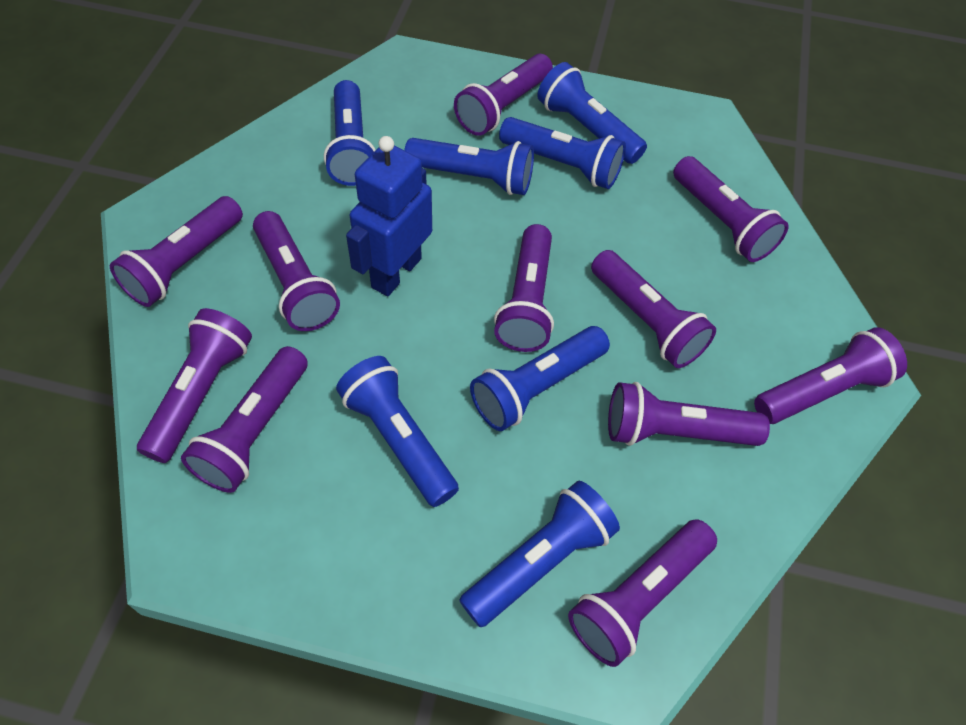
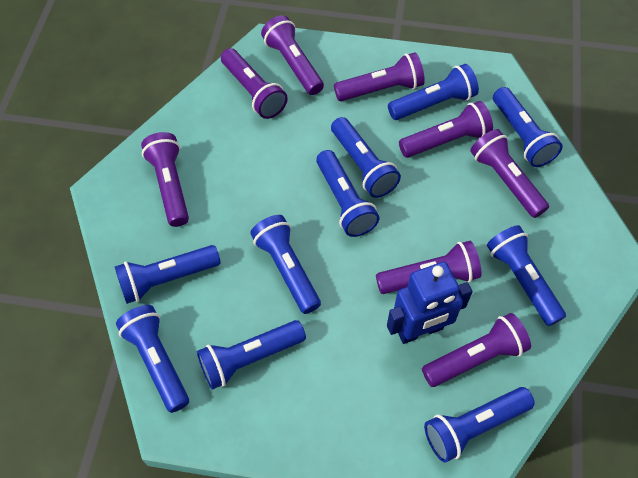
blue flashlight: [324,80,376,186] [336,356,459,507] [404,138,534,195] [459,481,620,627] [470,326,610,431] [499,117,626,189] [537,62,647,164] = 7 -> [114,245,221,304] [116,305,189,413] [197,320,306,390] [250,215,321,314] [316,150,380,237] [331,117,401,198] [388,64,479,120] [424,387,535,463] [487,225,566,326] [493,87,563,167] = 10
purple flashlight: [110,196,243,307] [137,308,252,463] [181,346,308,493] [253,211,340,331] [454,54,553,136] [494,224,554,352] [568,519,717,667] [591,250,716,368] [608,382,770,446] [673,156,789,262] [754,327,907,424] = 11 -> [141,132,189,227] [221,48,288,119] [261,15,324,95] [334,52,425,101] [376,241,482,294] [399,101,493,158] [422,313,531,387] [470,129,549,218] = 8

